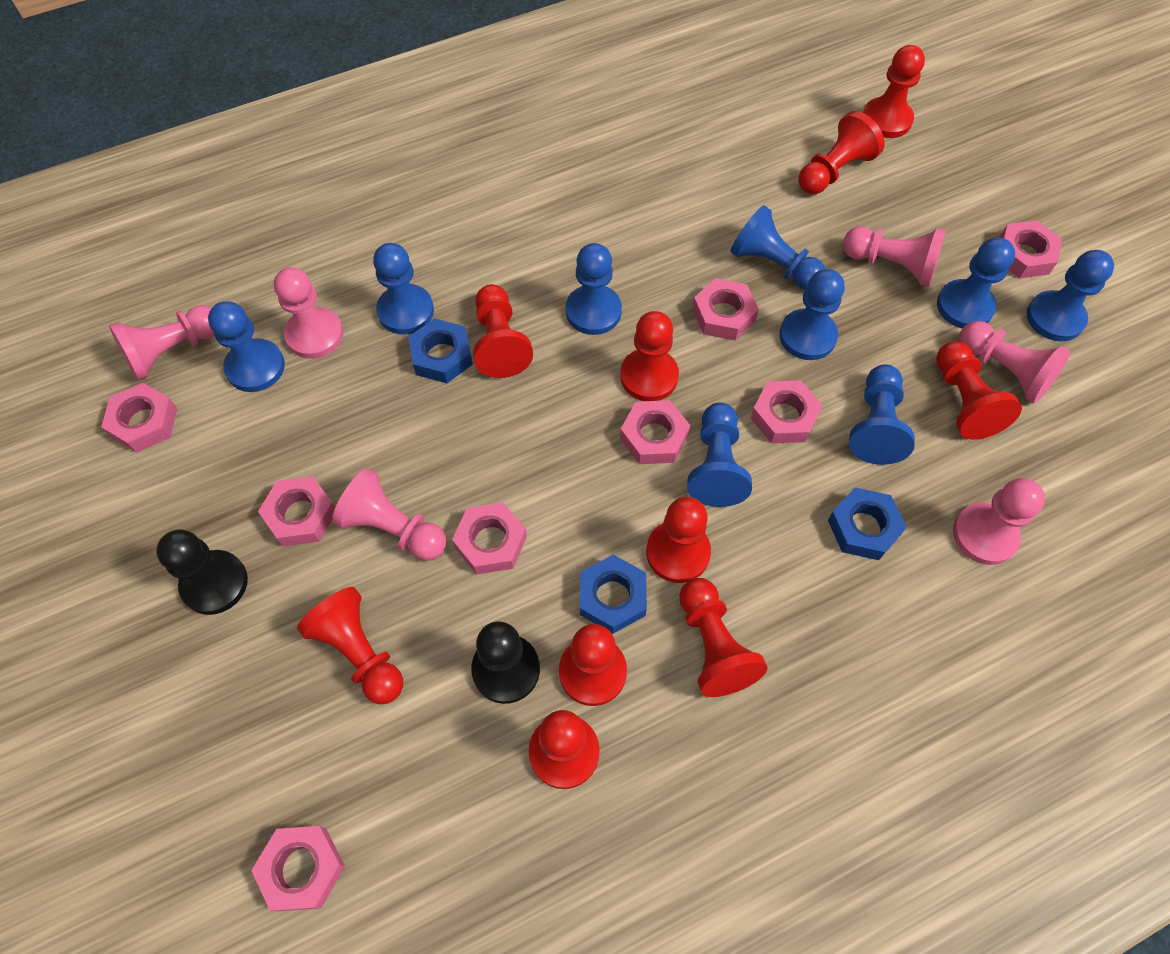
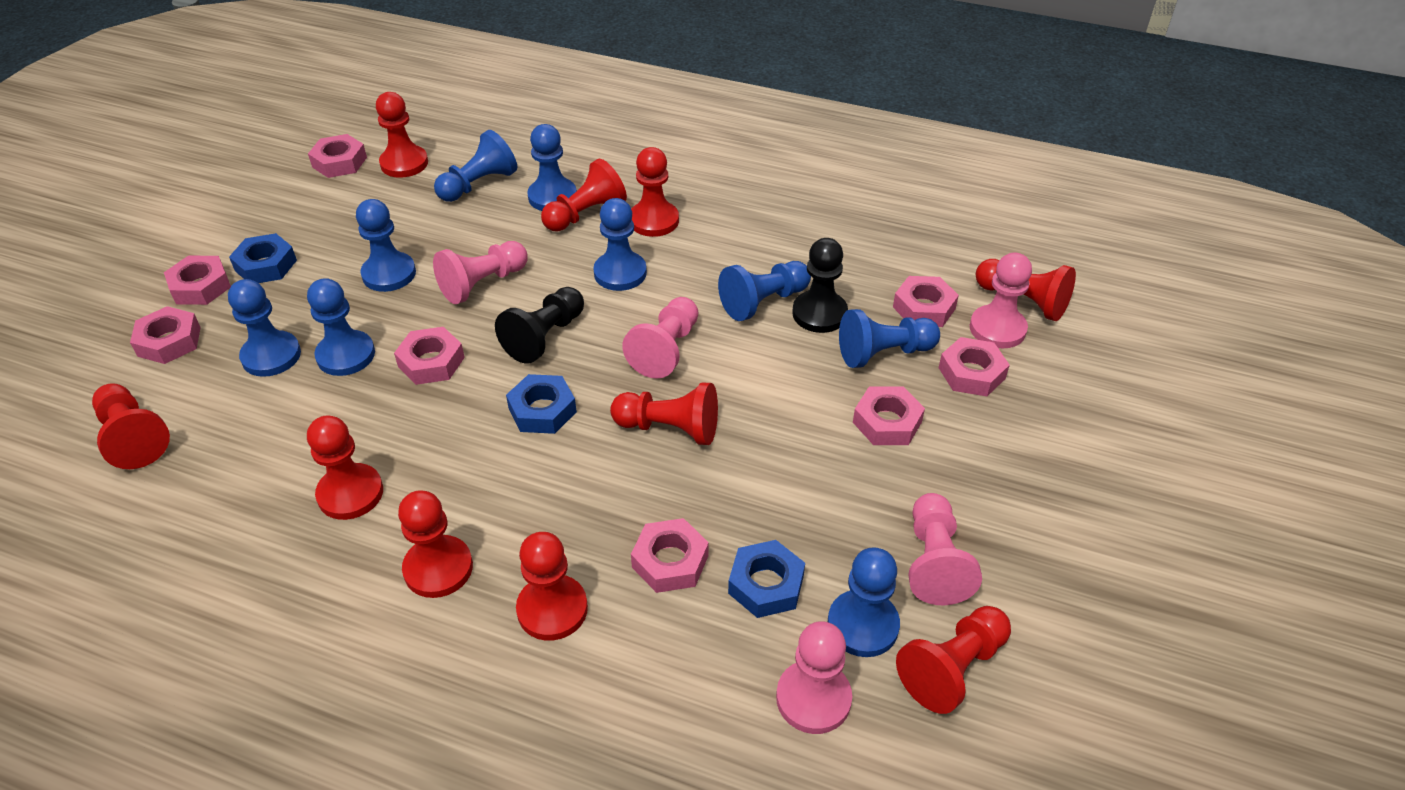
pink pawn: [109,305,214,381] [274,267,343,359] [332,468,446,561] [843,226,946,287] [953,478,1045,565] [959,321,1071,404] = 6 -> [433,241,528,304] [622,297,698,379] [776,621,852,734] [908,493,982,605] [970,252,1032,348] = 5

